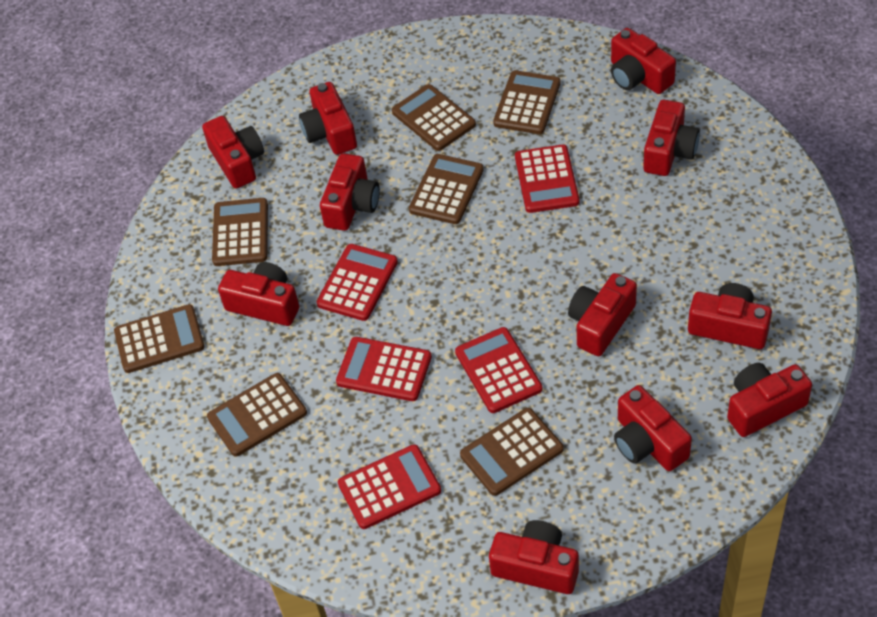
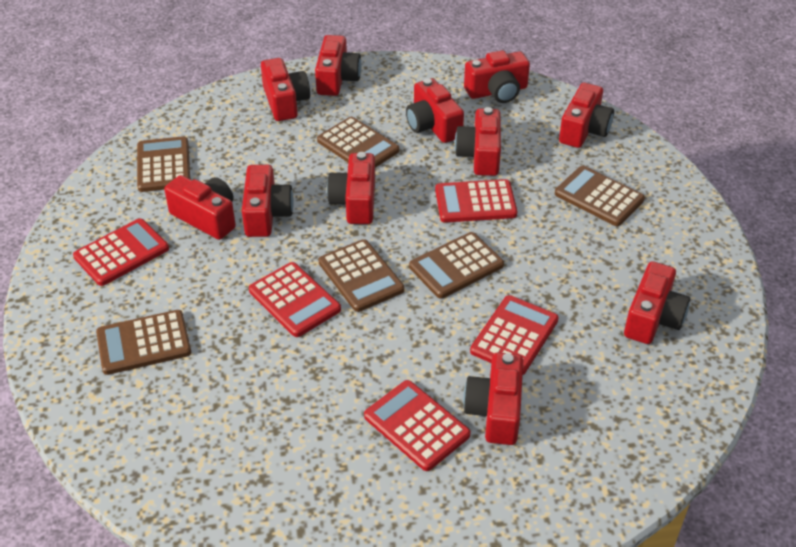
brown calculator: [114,304,205,373] [207,373,307,457] [212,198,268,266] [392,84,476,151] [409,154,484,224] [460,408,564,496] [493,70,560,134] = 7 -> [96,310,191,375] [137,136,190,192] [317,117,399,168] [318,239,404,312] [409,232,504,299] [555,166,645,226] = 6

